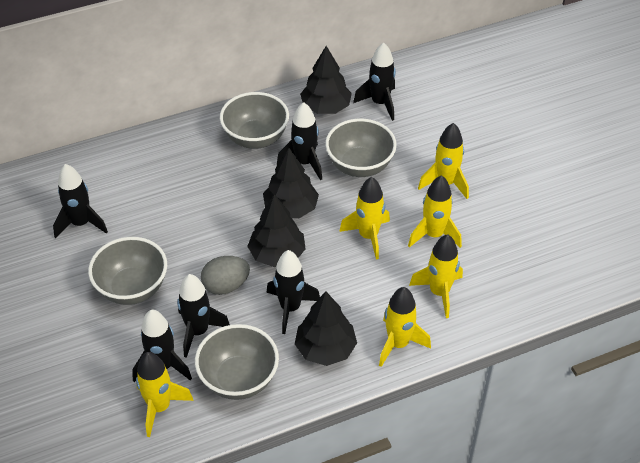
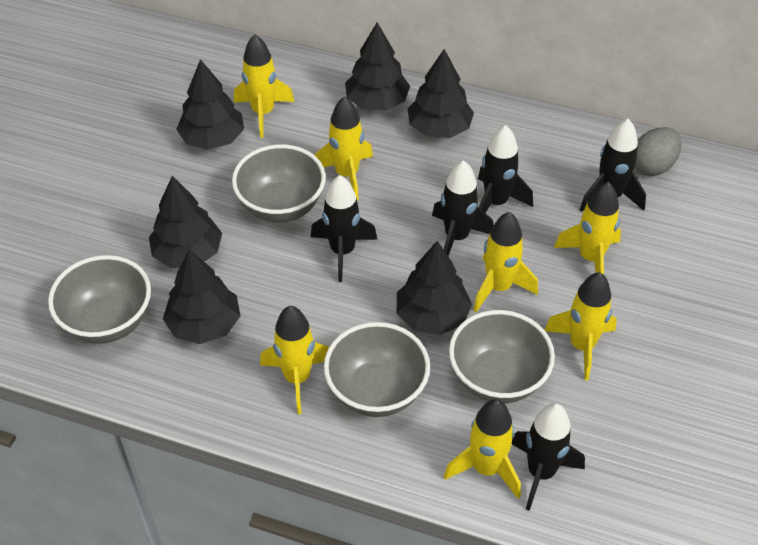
black rocket: [53,164,108,238] [132,310,192,382] [177,274,230,358] [266,250,320,334] [277,102,322,180] [353,42,396,121] = 6 -> [311,175,377,282] [432,160,494,256] [478,125,533,213] [512,403,585,511] [580,119,646,212] = 5
black tree: [247,194,306,267] [263,148,319,218] [295,291,357,366] [300,46,352,114] = 4 -> [149,176,222,268] [163,249,240,344] [176,59,244,150] [345,22,410,111] [397,241,472,335] [407,49,474,138] = 6
yellow rocket: [136,352,194,437] [339,177,390,260] [379,287,431,367] [408,175,462,248] [409,234,463,318] [418,123,469,199] = 6 -> [234,34,294,138] [260,306,329,414] [314,96,373,200] [444,399,521,498] [473,212,538,312] [545,272,617,380] [554,182,621,275] = 7

